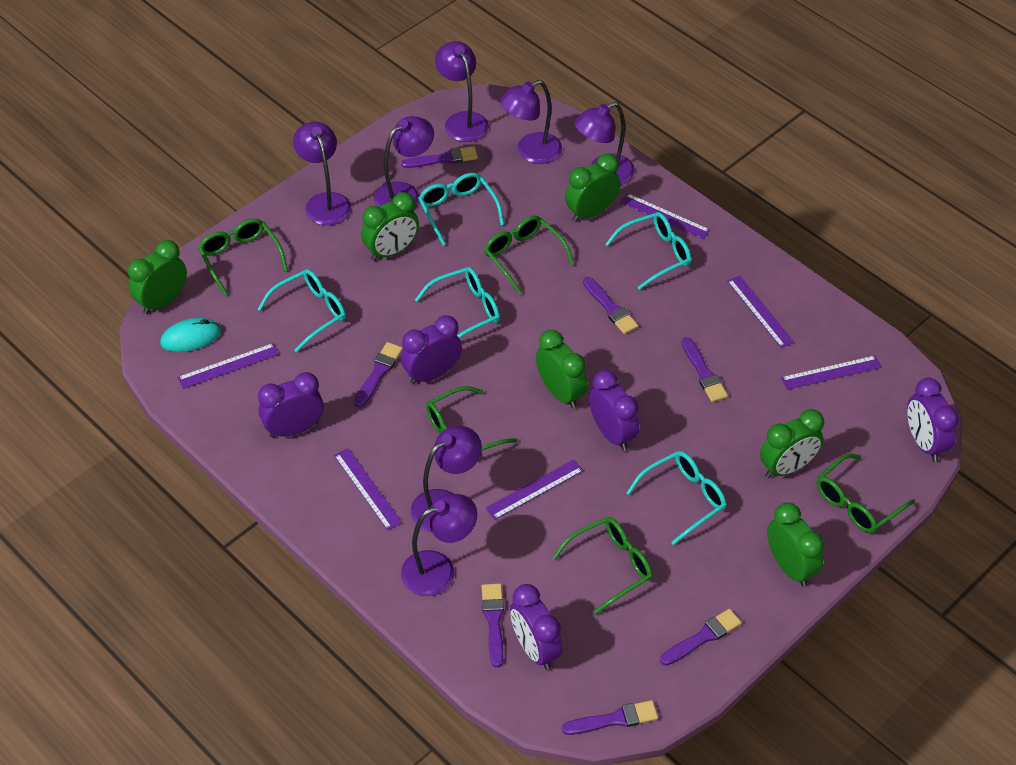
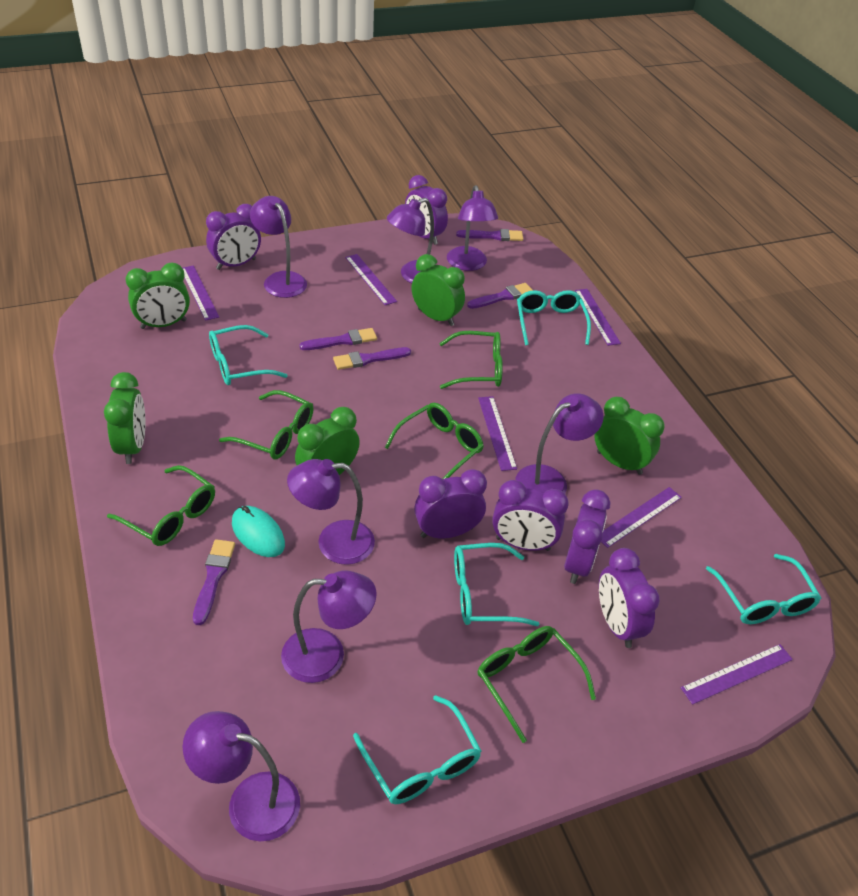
green clock: [128,240,187,314] [361,192,419,261] [536,330,587,409] [565,154,620,222] [760,409,824,478] [767,503,824,587] = 6 -> [104,372,145,464] [126,263,190,329] [295,407,360,475] [412,254,465,326] [594,397,665,475] = 5
purple brush: [354,342,403,408] [401,146,478,168] [481,583,504,667] [562,700,658,735] [583,277,638,334] [660,609,742,666] [682,337,728,402] = 7 -> [193,539,235,625] [299,328,377,350] [333,347,411,370] [456,229,523,241] [467,283,533,309] = 5
purple clock: [258,372,324,438] [400,315,462,385] [510,584,562,670] [589,370,639,451] [907,378,959,462] = 5 -> [206,204,261,270] [405,175,448,245] [414,469,487,539] [492,480,569,551] [564,489,611,584] [599,548,660,648] = 6

